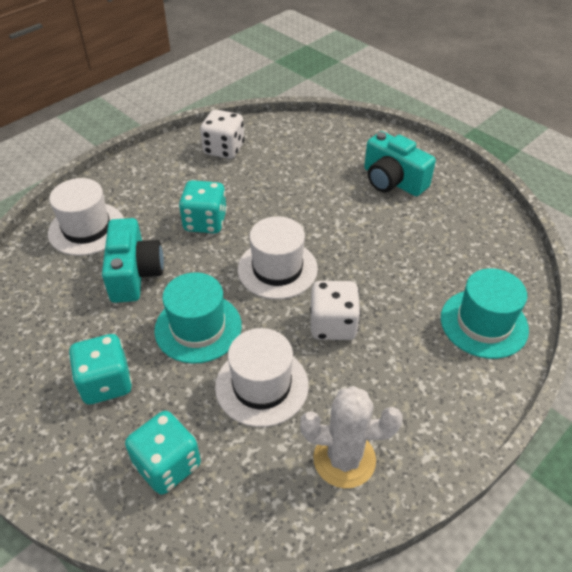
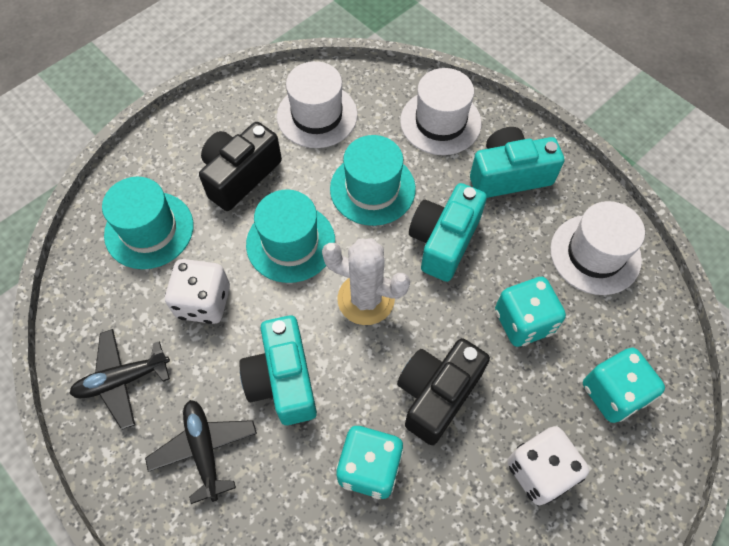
black camera: none = 0 -> [199,122,282,211] [397,338,490,445] = 2
black plane: none = 0 -> [69,329,170,430] [145,400,257,504] = 2
turquoise camera: [102,218,164,303] [364,131,436,196] = 2 -> [239,315,317,425] [409,183,487,282] [470,127,564,198] = 3
turquoise hat: [154,272,242,364] [441,268,529,359] = 2 -> [102,177,193,269] [246,189,335,283] [330,135,416,226] = 3

